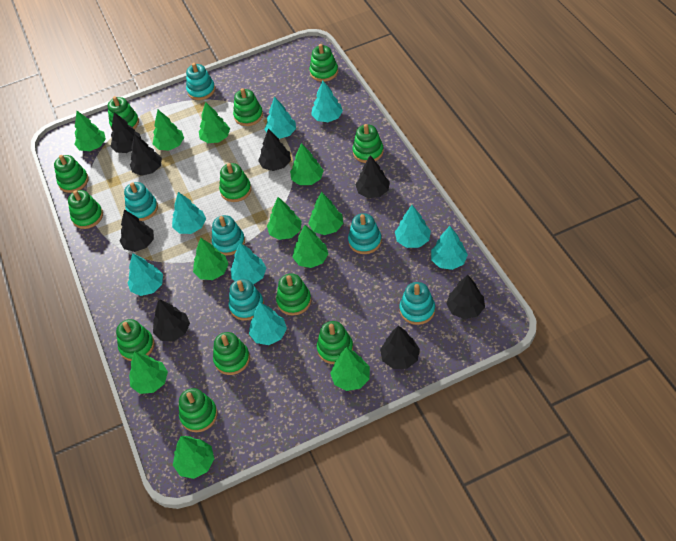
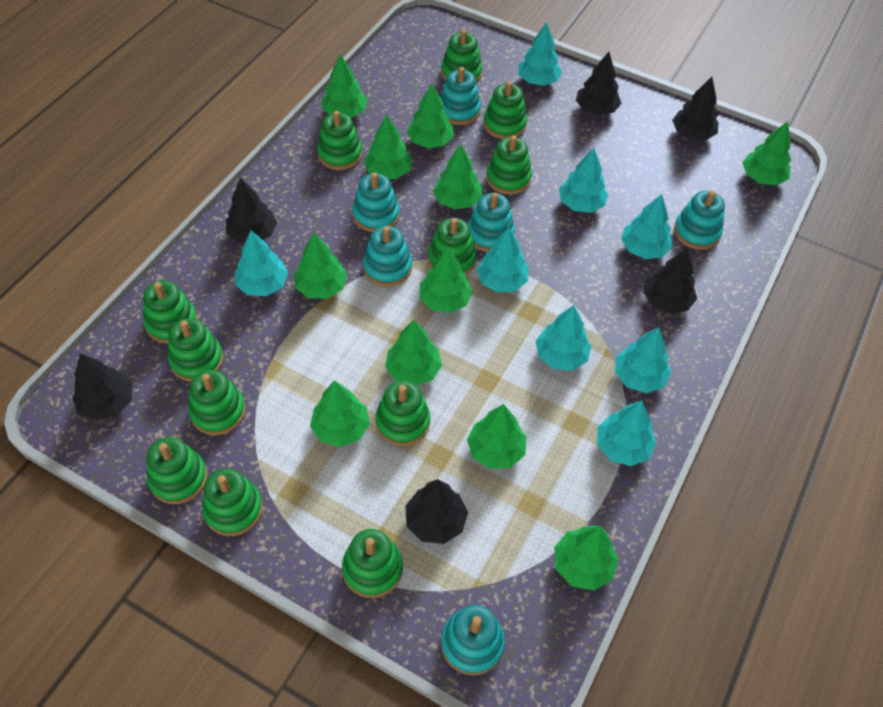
black tree: [110,112,141,153] [120,209,154,252] [130,134,162,176] [153,299,190,341] [258,129,291,171] [355,155,390,198] [380,326,420,369] [446,275,485,319] = 8 -> [72,353,132,421] [226,177,277,243] [405,479,468,544] [576,52,622,115] [643,248,697,314] [672,77,719,140] = 6

